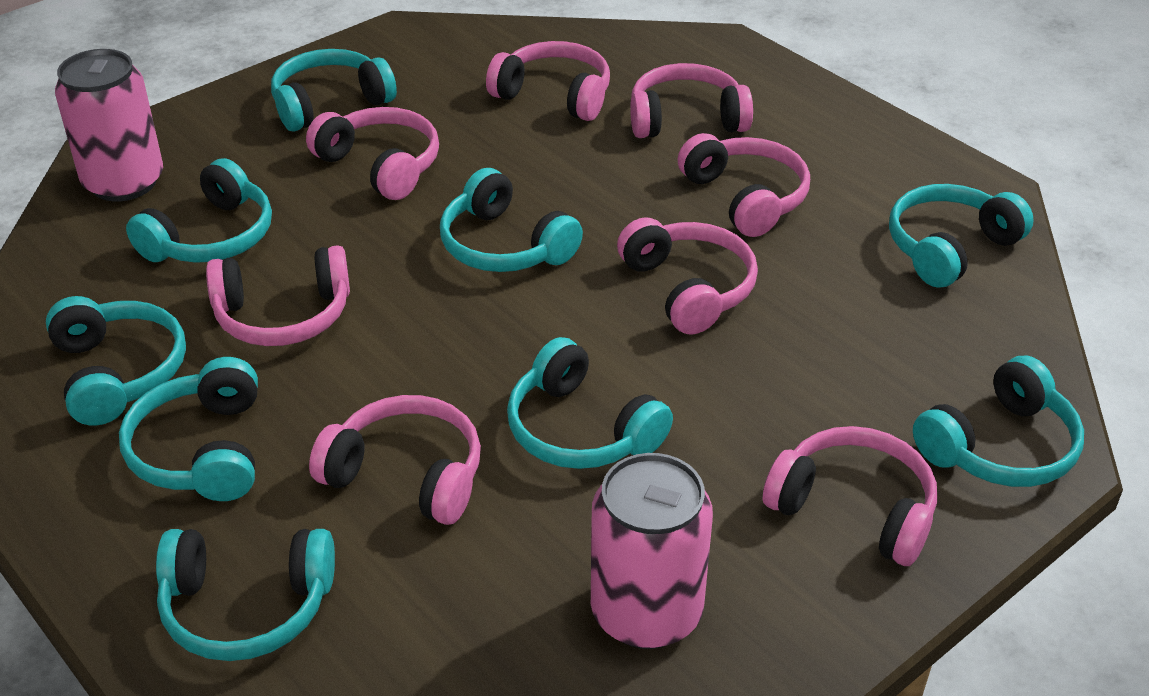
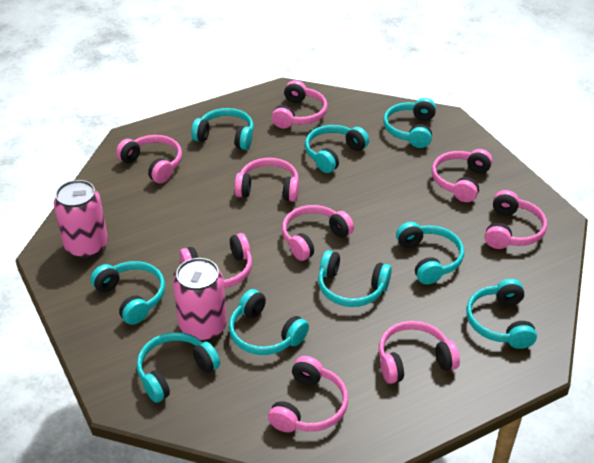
pink headphones: [206,245,350,346] [306,107,439,200] [309,395,481,525] [486,41,610,121] [617,217,758,334] [630,63,753,138] [678,133,810,237] [763,426,937,566] = 8 -> [116,135,182,183] [180,233,252,288] [234,158,299,202] [268,356,348,432] [271,80,328,129] [282,205,354,261] [379,321,460,384] [432,149,493,202] [485,190,547,249] = 9

